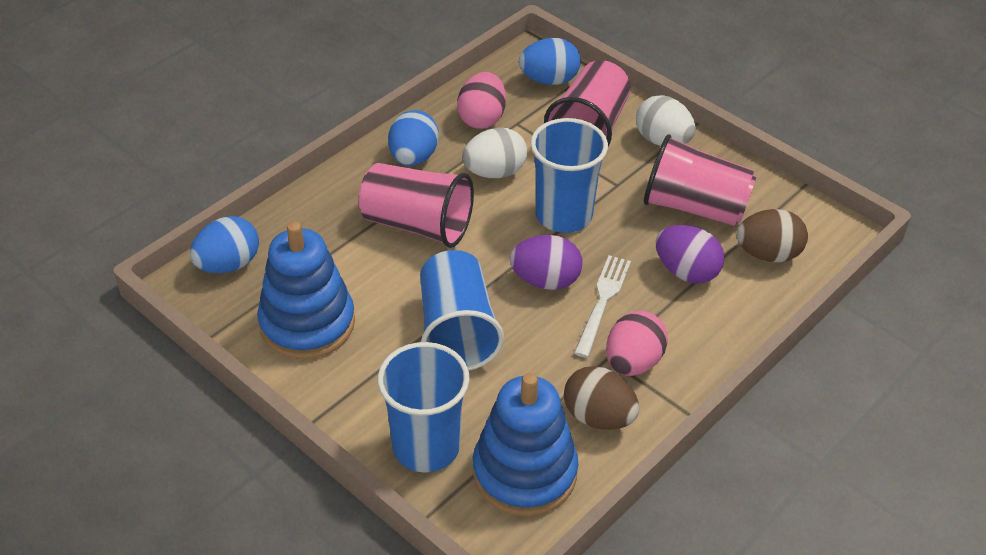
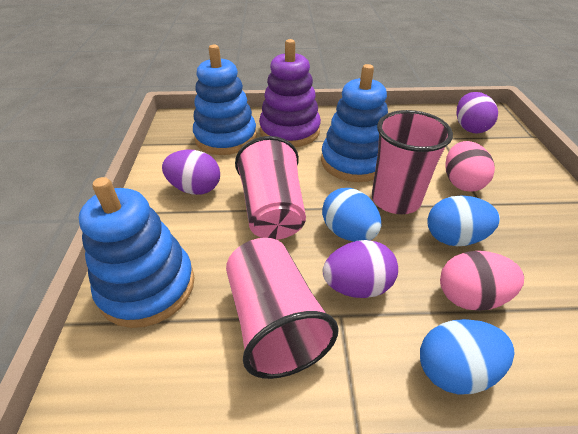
blue cup: [377,342,470,473] [420,250,504,371] [530,118,608,233] = 3 -> none = 0
blue stacking toy: [257,222,355,359] [473,373,578,516] = 2 -> [79,177,195,328] [193,44,257,155] [321,64,388,182] = 3
brown egg: [564,366,639,430] [736,209,808,262] = 2 -> none = 0
purple egg: [510,235,582,290] [656,225,724,283] = 2 -> [162,150,220,195] [323,240,398,298] [456,92,498,133] = 3
purple stacking toy: none = 0 -> [259,39,321,147] = 1
white egg: [462,128,527,178] [636,95,696,146] = 2 -> none = 0
white fork: [574,255,631,358] = 1 -> none = 0

